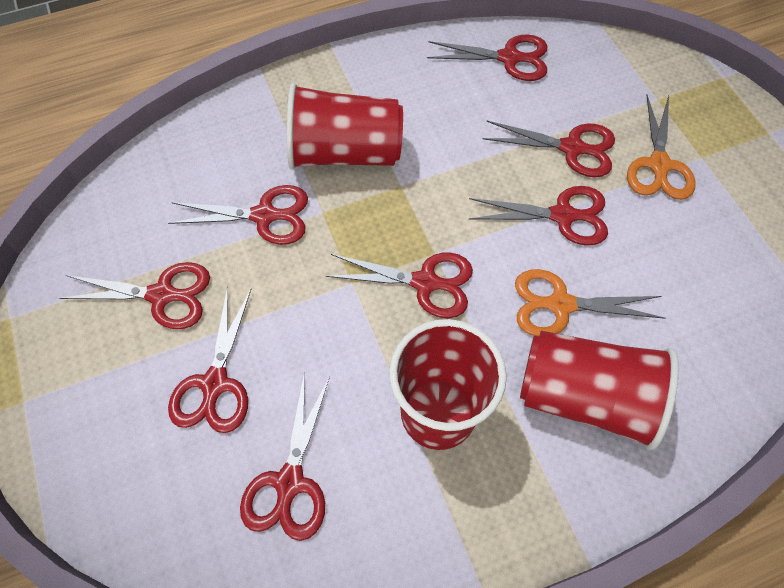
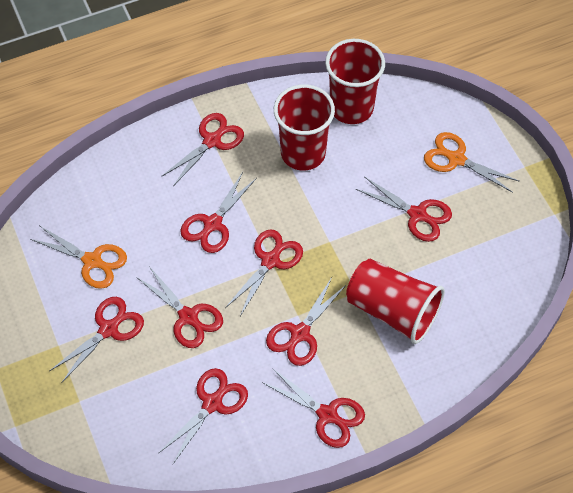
red scissors: [60,262,210,329] [168,185,308,245] [168,286,251,433] [240,372,330,541] [326,253,473,318] [427,34,547,81] [469,186,608,245] [483,121,615,177] = 8 -> [50,297,144,383] [136,266,223,348] [158,368,248,464] [161,113,244,186] [180,172,257,253] [225,229,303,316] [262,368,365,448] [266,277,347,366] [356,177,452,242] = 9

